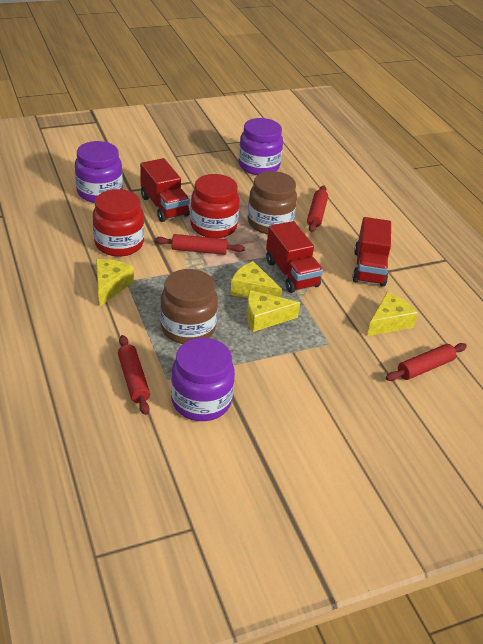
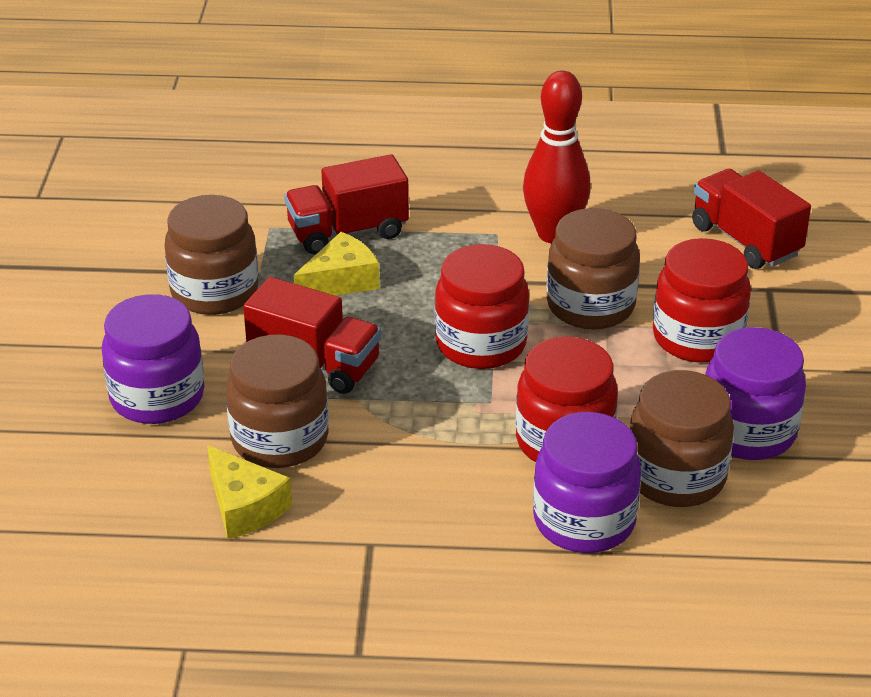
brown jar: [160,269,218,344] [248,171,297,234] = 2 -> [164,195,258,315] [226,335,329,468] [546,208,640,330] [630,370,734,507] = 4
red bowling pin: none = 0 -> [523,71,591,243] = 1
red jar: [93,189,144,257] [190,174,240,238] = 2 -> [435,244,529,369] [516,336,618,462] [653,238,751,363] = 3
red rolling pin: [118,335,150,415] [155,234,245,255] [307,185,328,232] [386,343,467,381] = 4 -> none = 0
yellow cheese: [96,259,134,307] [230,261,282,298] [246,290,300,332] [367,292,418,336] = 4 -> [207,445,292,539] [294,232,379,295] = 2

